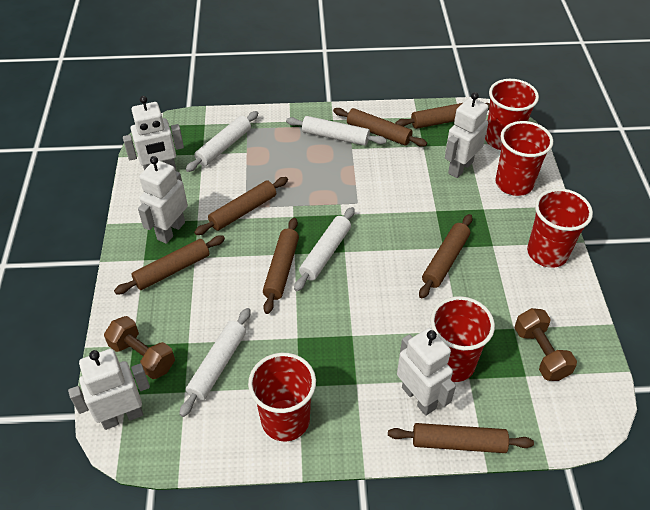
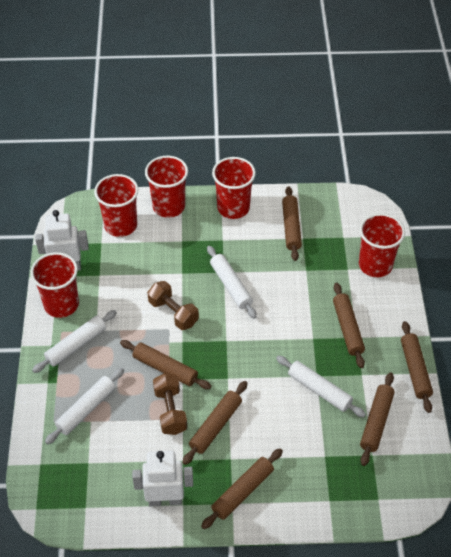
white robot: [68,349,150,430] [123,96,184,171] [138,156,188,244] [397,328,456,416] [445,92,488,178] = 5 -> [35,210,89,270] [132,451,193,507] = 2

